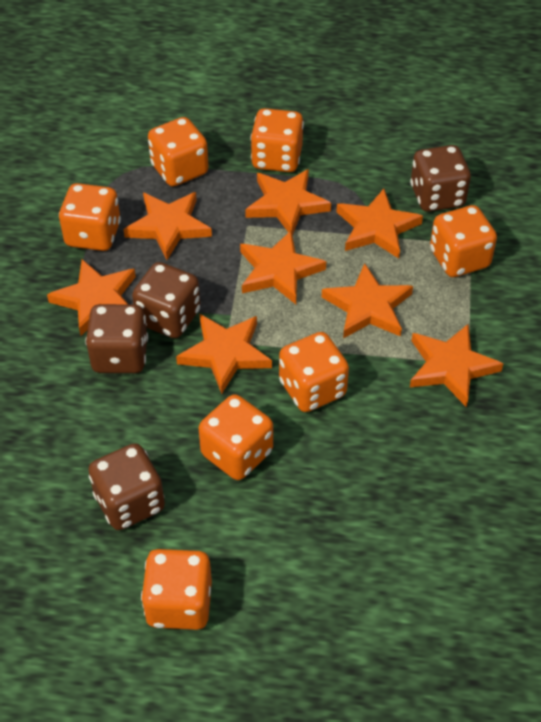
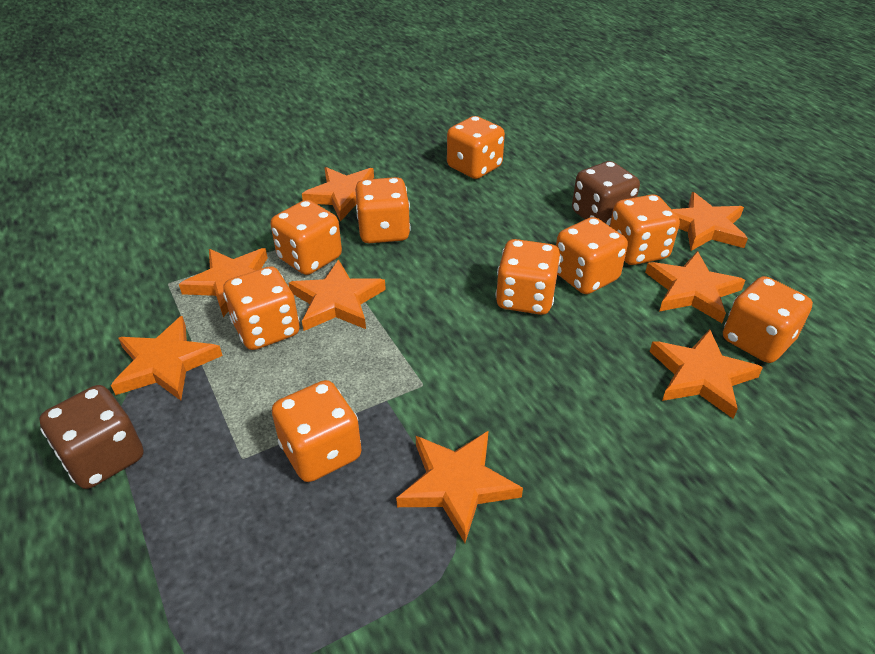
brown dice: [85,304,148,373] [88,443,165,530] [132,262,201,338] [410,145,471,212] = 4 -> [39,385,143,489] [572,161,640,226] = 2
orange dice: [59,183,121,251] [141,549,212,630] [148,117,209,186] [199,394,273,480] [250,108,304,172] [279,332,349,412] [430,205,497,277] = 7 -> [223,266,300,350] [271,200,342,275] [272,380,362,482] [355,177,411,243] [447,116,505,179] [495,239,561,315] [556,217,628,294] [610,194,680,265] [723,276,813,363] = 9

